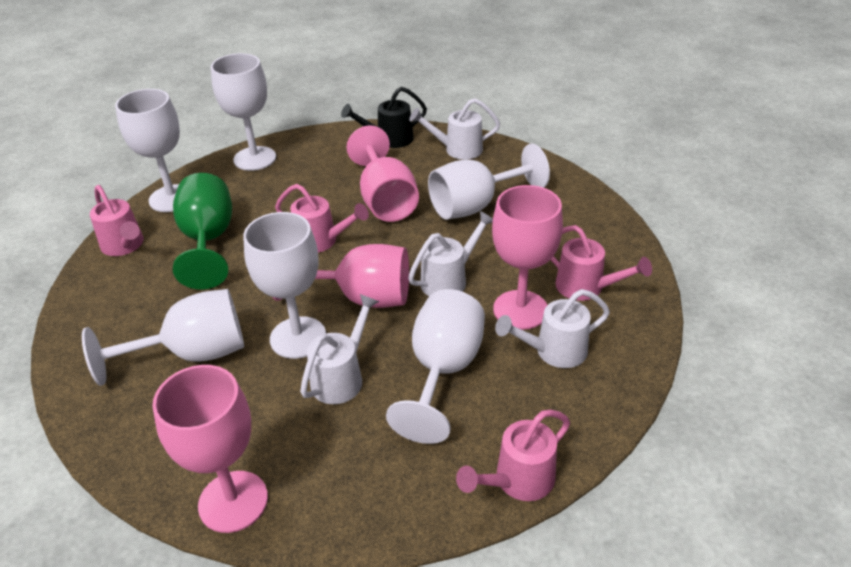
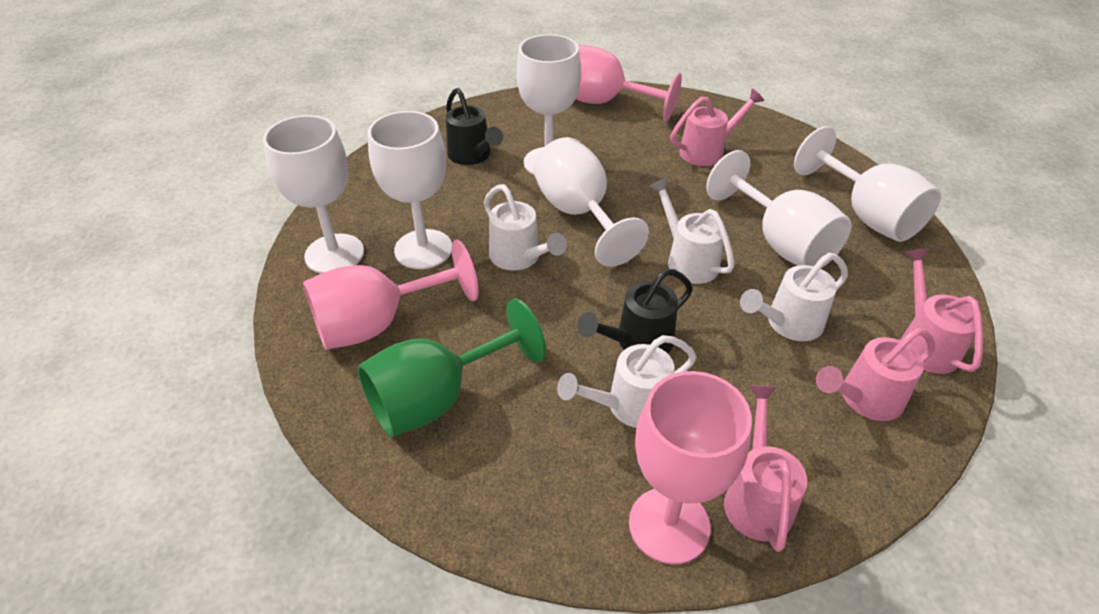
black watering can: [341,87,427,148] = 1 -> [446,88,503,165] [577,269,693,353] = 2
pink goblet: [152,365,268,533] [272,244,409,308] [346,126,419,222] [492,185,563,330] = 4 -> [303,240,479,350] [576,45,682,121] [629,371,752,564] = 3

